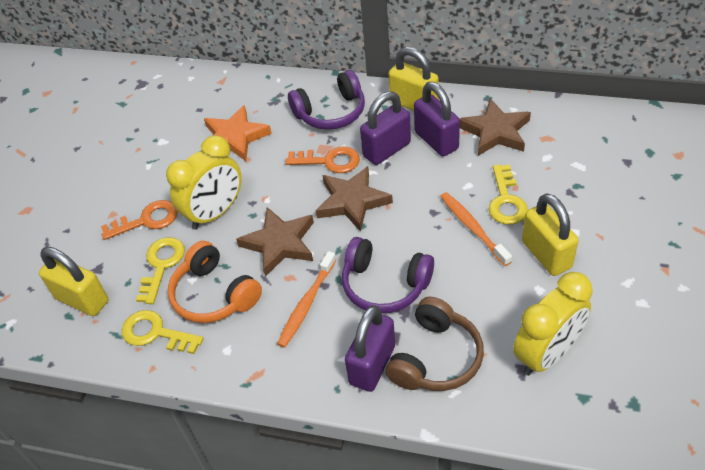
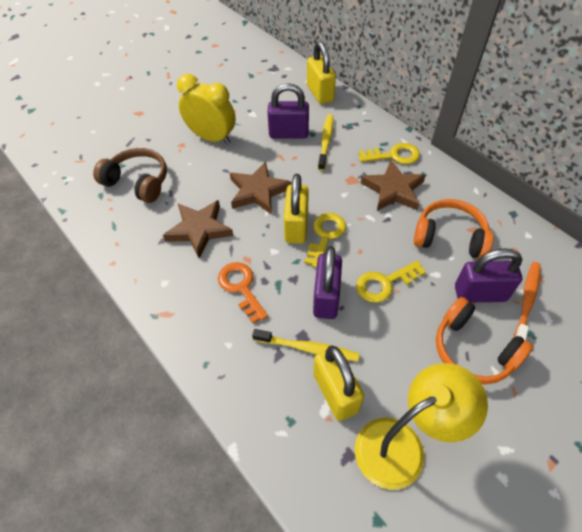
orange headphones: [168,241,262,323] = 1 -> [414,199,494,259] [436,297,533,385] = 2
orange key: [101,200,178,240] [285,147,360,173] = 2 -> [218,262,268,323] = 1
orange star: [204,105,272,161] = 1 -> none = 0
orange toothbrush: [277,251,336,348] [440,192,512,266] = 2 -> [514,262,540,341] = 1
purple headphones: [288,70,365,130] [342,237,434,313] = 2 -> none = 0
yellow clock: [166,135,242,229] [513,272,593,376] = 2 -> [177,74,236,145] = 1
yellow lamp: none = 0 -> [355,363,488,490] = 1
yellow toothbrush: none = 0 -> [252,329,359,361] [318,114,333,171] = 2

